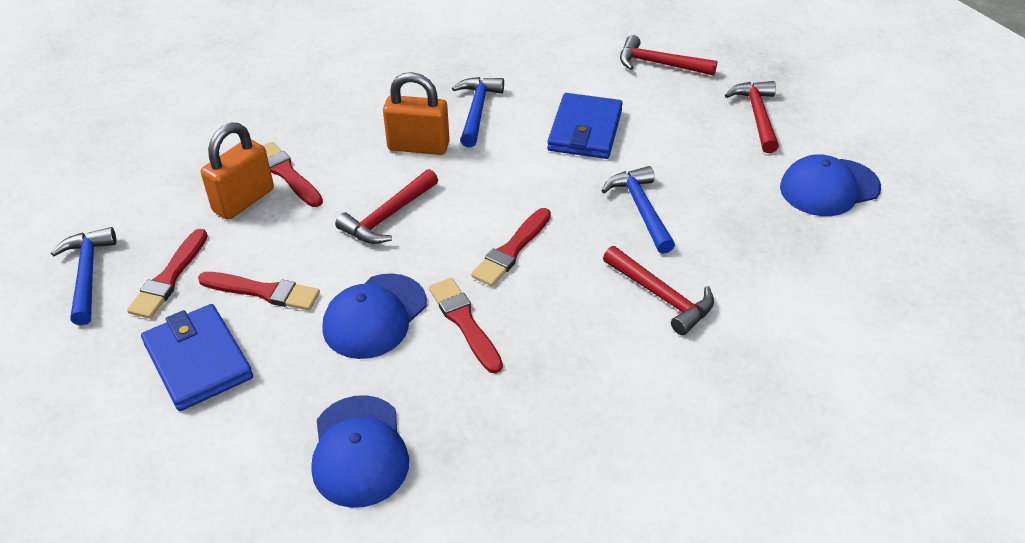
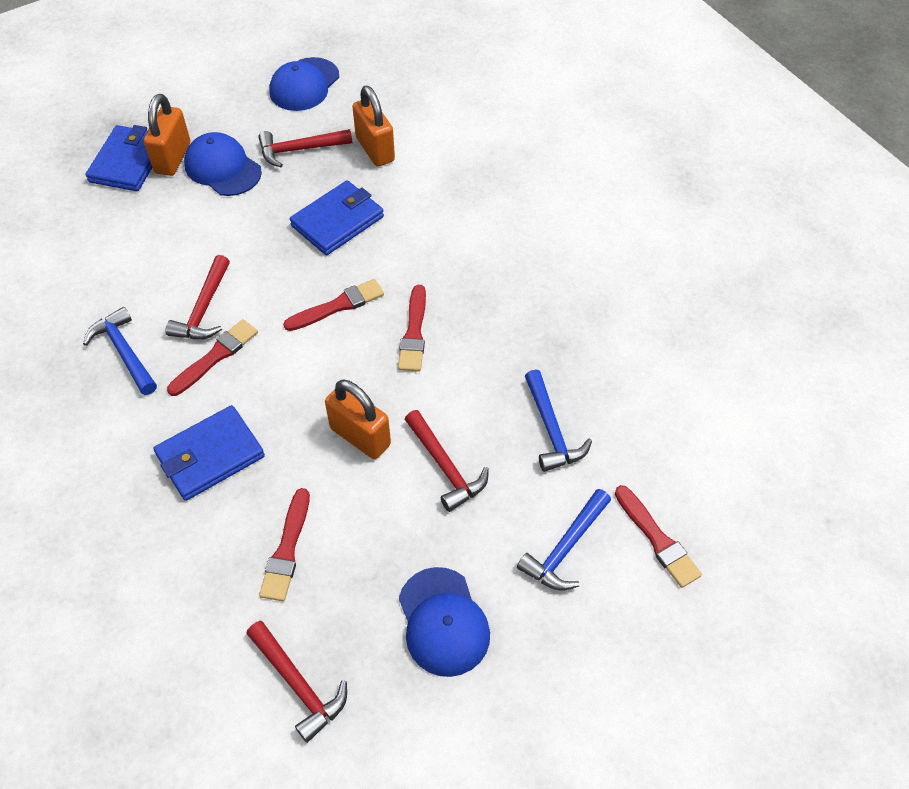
blue wallet: [141,304,253,411] [547,93,623,159] = 2 -> [86,125,152,191] [154,405,265,501] [290,180,384,255] = 3
orange padlock: [201,122,274,220] [383,72,450,155] = 2 -> [144,94,190,176] [325,380,391,459] [352,86,395,167] = 3

